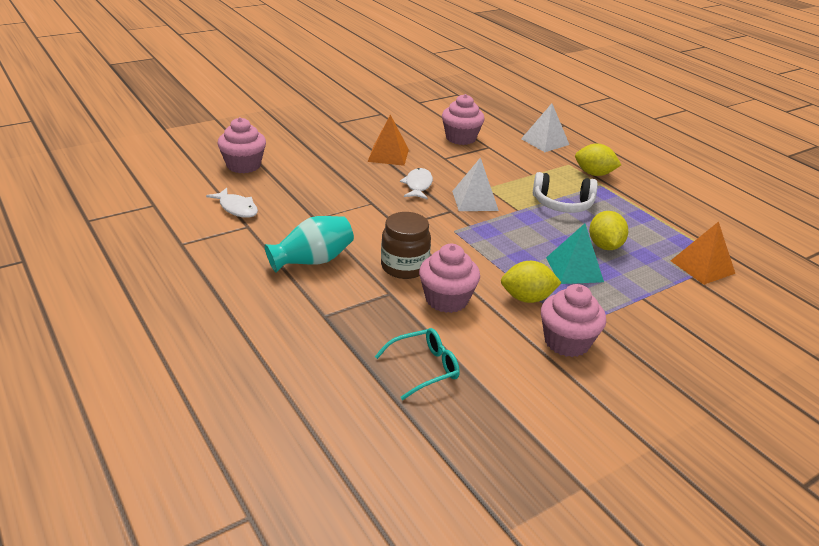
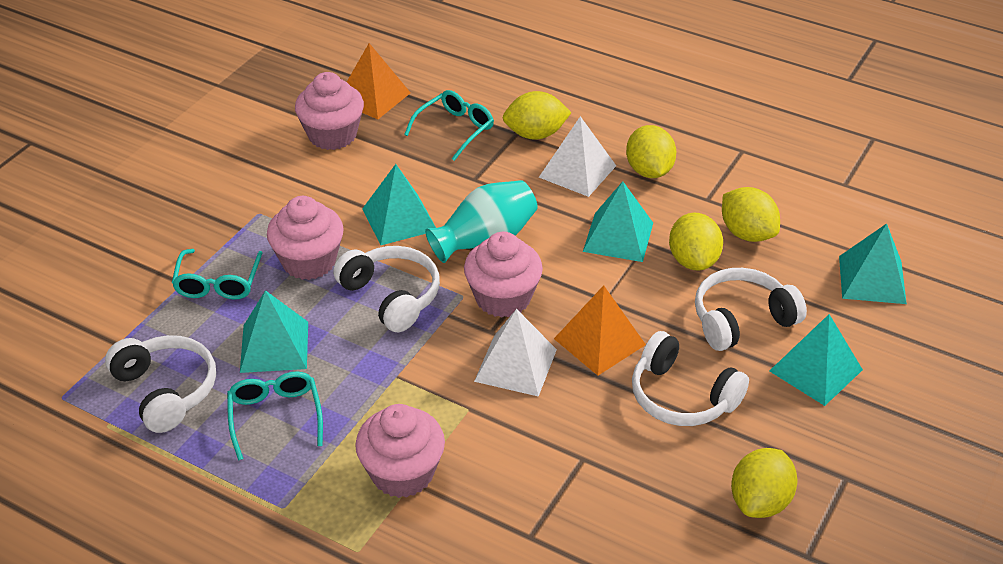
brown jar: [381,212,431,279] = 1 -> none = 0
turquoise glasses: [375,328,460,400] = 1 -> [172,249,262,299] [227,372,323,460] [404,90,494,161] = 3
turquoise pyramid: [546,223,604,284] = 1 -> [240,290,308,373] [362,164,436,245] [583,181,653,262] [770,314,863,406] [839,224,907,304] = 5
white fish: [206,188,258,218] [400,168,433,200] = 2 -> none = 0
white headphones: [533,172,598,213] = 1 -> [105,335,216,433] [333,246,440,332] [632,331,749,426] [695,268,807,351] = 4
yellow lemon: [501,261,561,303] [575,144,621,176] [589,211,628,250] = 3 -> [503,91,572,140] [626,125,676,178] [669,213,723,270] [722,187,780,242] [731,448,797,518] = 5

